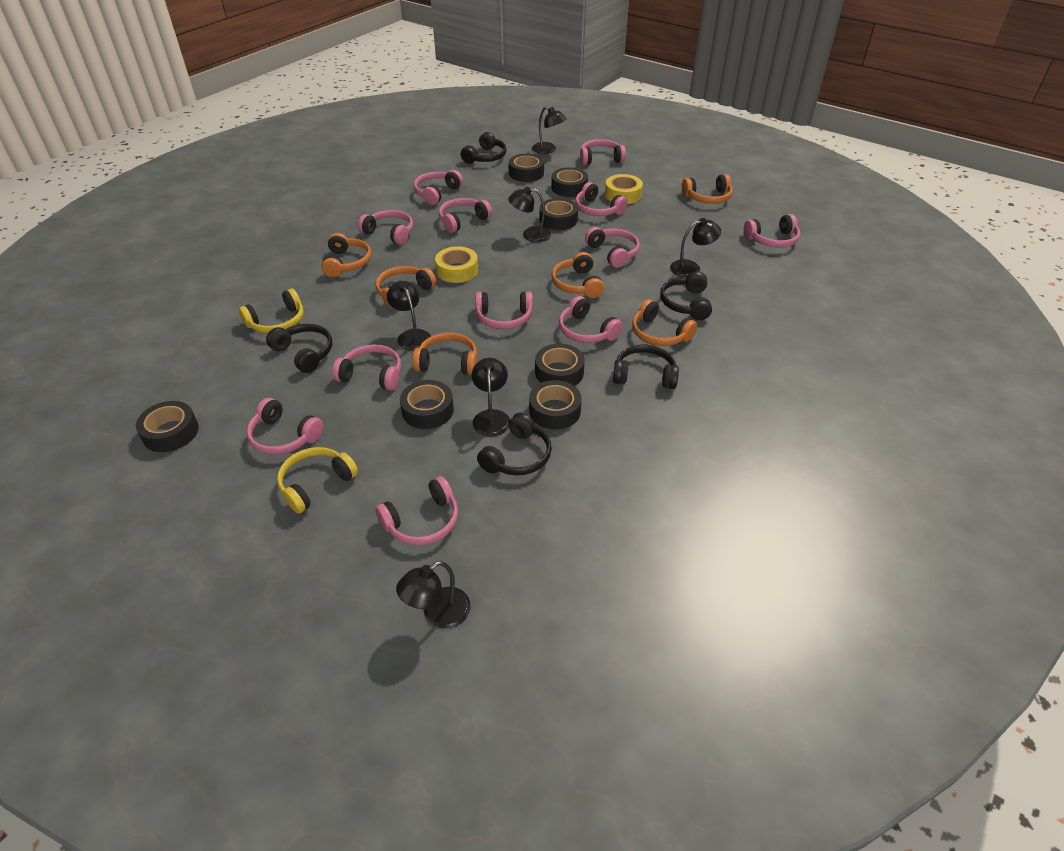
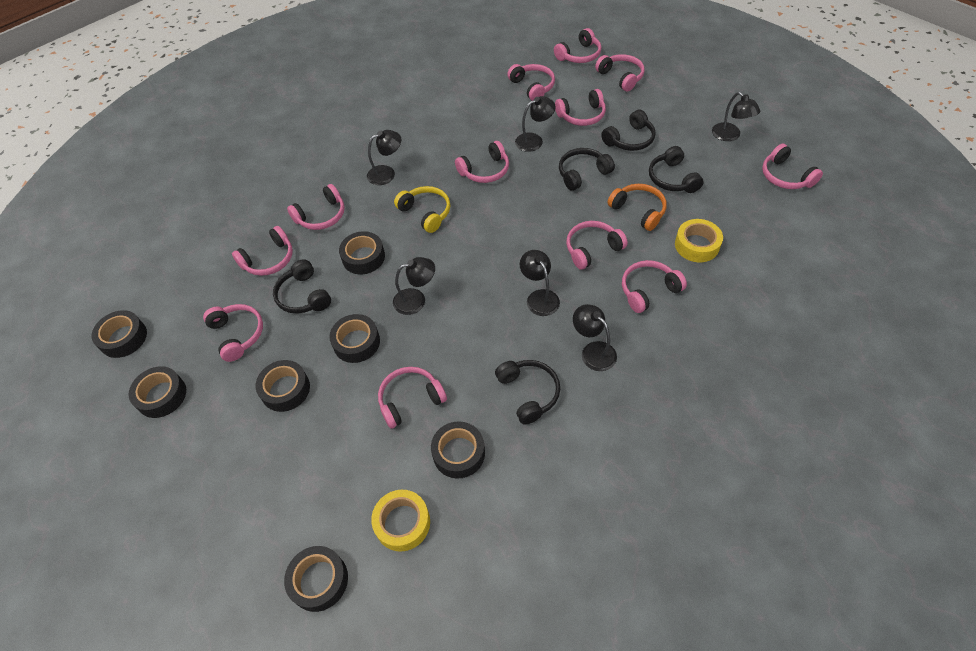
orange headphones: [321,233,371,277] [376,266,436,309] [412,333,477,375] [551,252,605,298] [632,299,697,346] [682,174,732,204] = 6 -> [607,184,667,231] = 1
yellow headphones: [239,289,304,333] [277,447,358,514] = 2 -> [394,186,450,233] = 1

